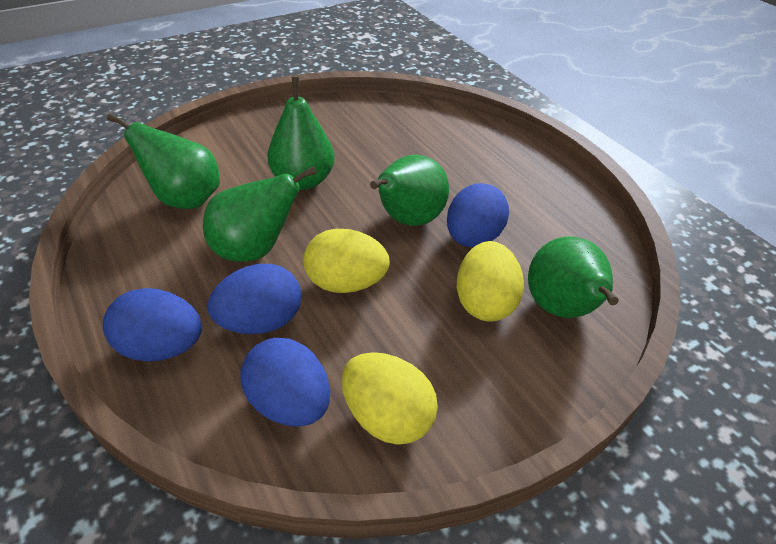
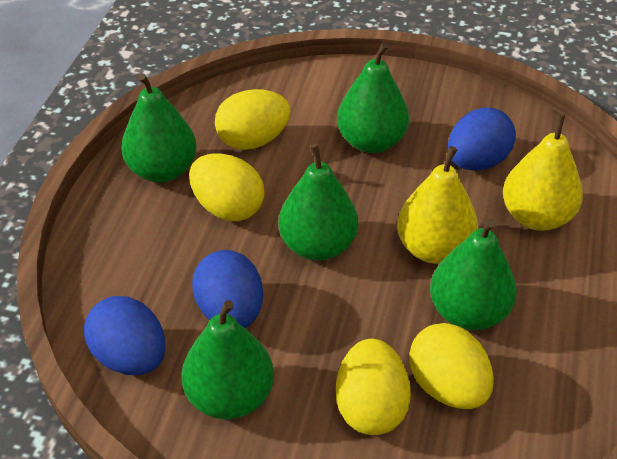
blue egg: [103,288,202,362] [207,264,302,334] [240,338,330,427] [447,183,509,247] = 4 -> [84,296,166,375] [192,250,263,328] [448,107,516,171] = 3
yellow egg: [303,229,390,293] [341,352,438,445] [457,241,524,321] = 3 -> [189,153,265,221] [215,89,291,150] [336,338,411,435] [409,323,494,409] = 4
yellow pear: none = 0 -> [397,146,478,264] [503,114,583,231] = 2

